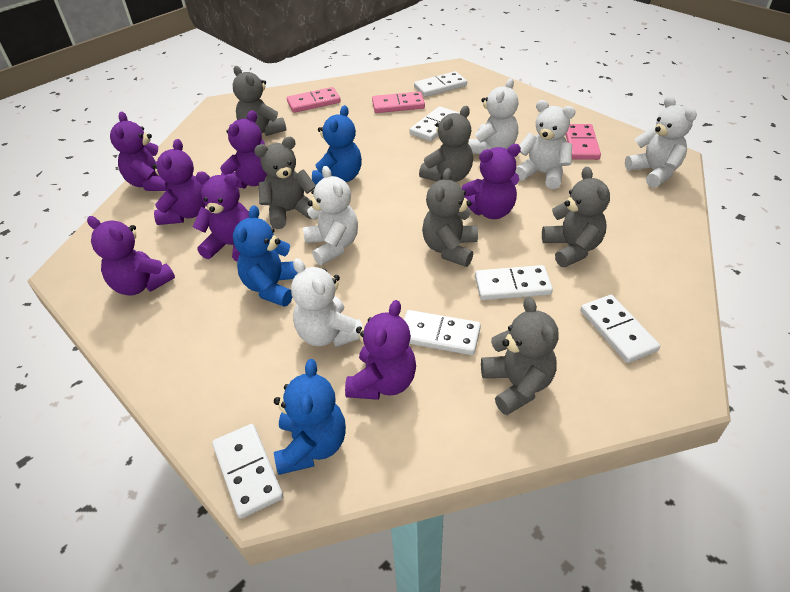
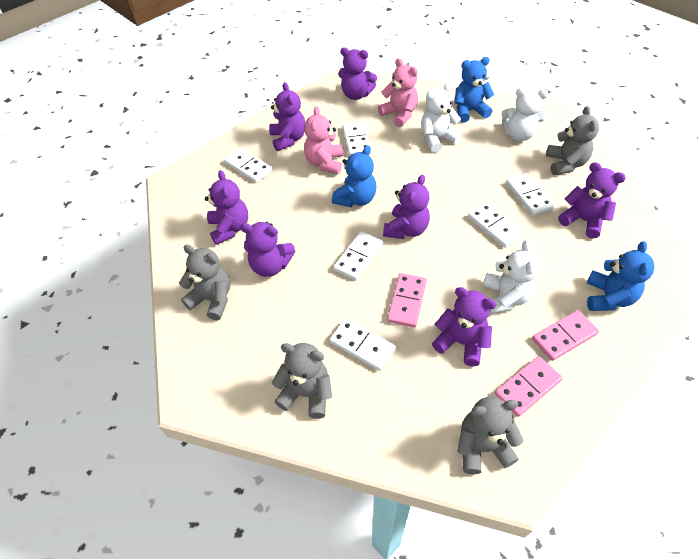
grey teddy bear: [233,66,286,136] [254,137,316,229] [419,106,473,182] [422,168,478,267] [481,296,558,415] [542,167,610,267] = 6 -> [179,245,230,320] [272,343,332,419] [458,397,523,474] [546,106,599,175] = 4
pink teddy bear: none = 0 -> [304,106,343,174] [378,58,418,127] = 2
white teddy bear: [291,258,363,347] [303,166,358,265] [469,78,518,154] [515,100,576,189] [625,96,697,188] = 5 -> [421,83,462,153] [483,240,541,314] [501,87,549,141] = 3

